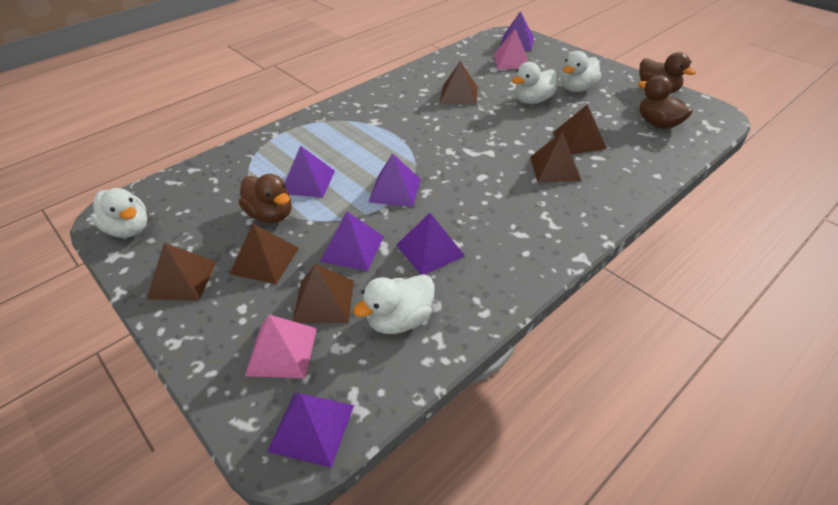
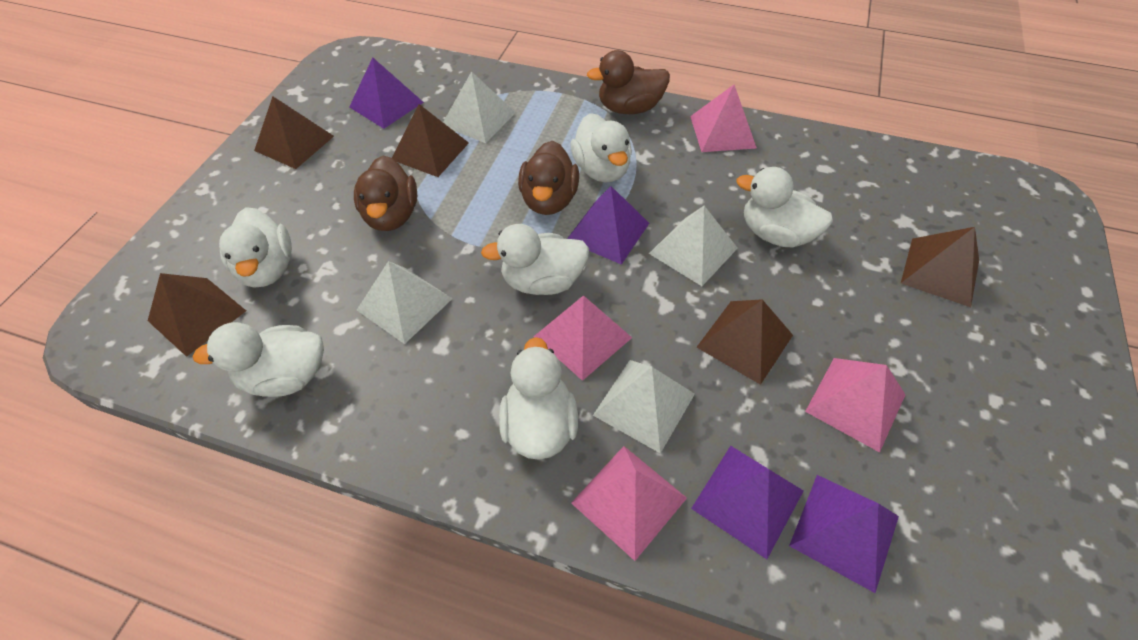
brown pyramid: [147,243,216,301] [230,224,299,284] [293,264,354,324] [440,61,478,105] [530,132,581,182] [553,104,607,154] = 6 -> [148,273,246,357] [254,97,334,169] [392,104,469,177] [697,299,793,385] [901,227,979,307] = 5
pink pyramid: [245,315,317,378] [494,29,529,69] = 2 -> [533,295,632,381] [571,446,687,561] [690,85,757,152] [805,358,906,453] = 4
purple pyramid: [267,392,354,468] [285,145,335,198] [320,211,384,271] [368,153,421,207] [397,213,465,275] [500,11,534,51] = 6 -> [349,57,424,129] [567,186,649,265] [691,446,803,559] [789,475,899,593] = 4
white duck: [90,188,147,238] [353,274,435,334] [512,62,557,104] [561,51,601,92] = 4 -> [192,322,324,397] [219,207,292,288] [481,224,589,295] [499,337,578,460] [571,113,632,183] [737,167,833,248] = 6
white pyramid: none = 0 -> [357,261,453,344] [443,71,516,143] [593,360,695,454] [649,206,738,286] = 4

